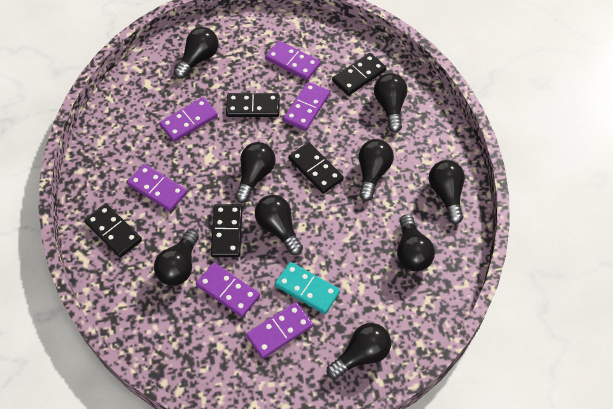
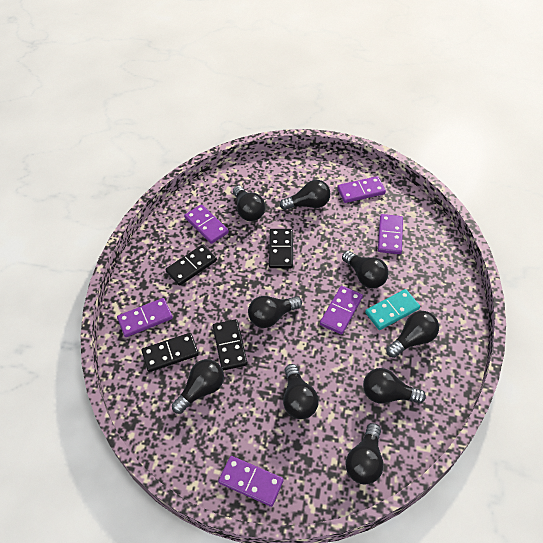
black domino: [84,203,142,258] [211,204,243,257] [226,93,280,117] [289,142,344,194] [332,53,386,96] = 5 -> [141,333,199,372] [165,244,217,286] [213,319,248,371] [269,229,293,268] = 4

